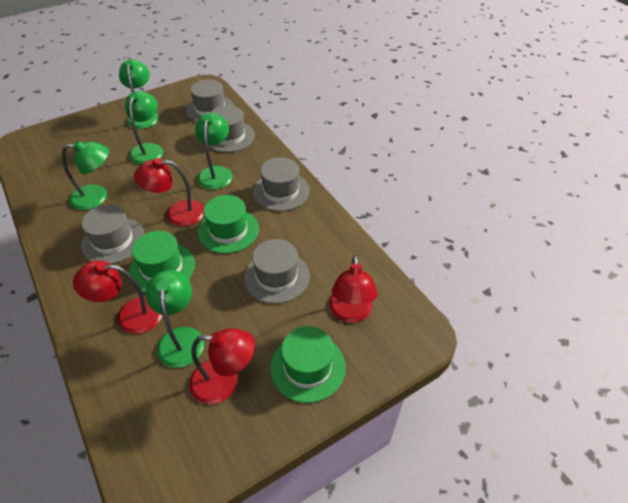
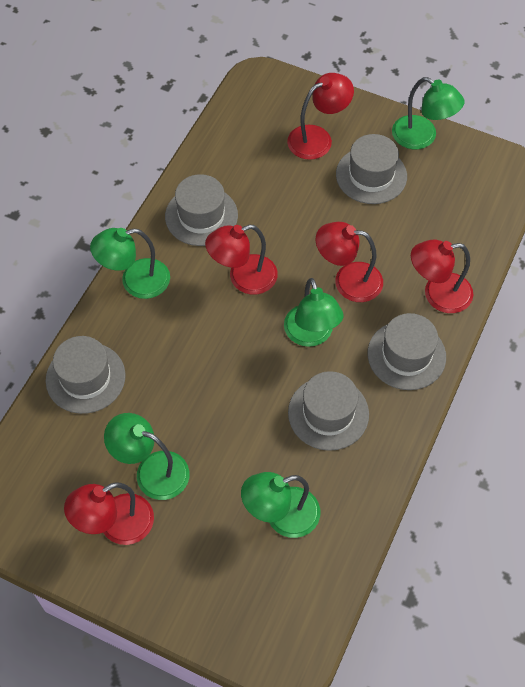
green hat: [129,231,195,292] [198,195,259,254] [270,326,346,403] = 3 -> none = 0
red lamp: [73,260,162,334] [134,158,204,226] [189,328,255,404] [329,255,378,323] = 4 -> [64,482,154,545] [205,225,278,295] [287,73,354,160] [316,222,383,302] [411,239,473,313] = 5

